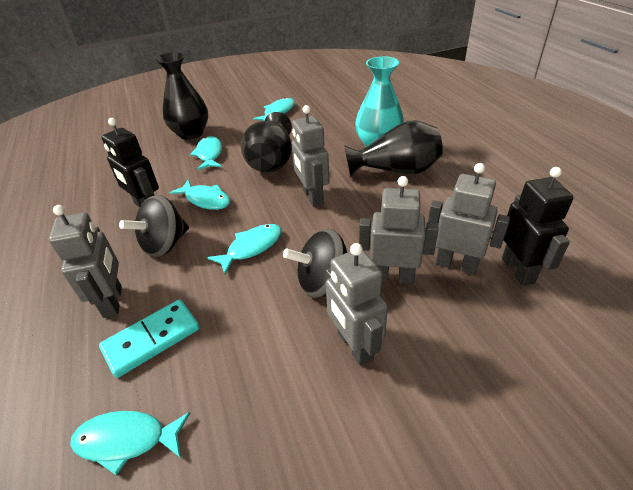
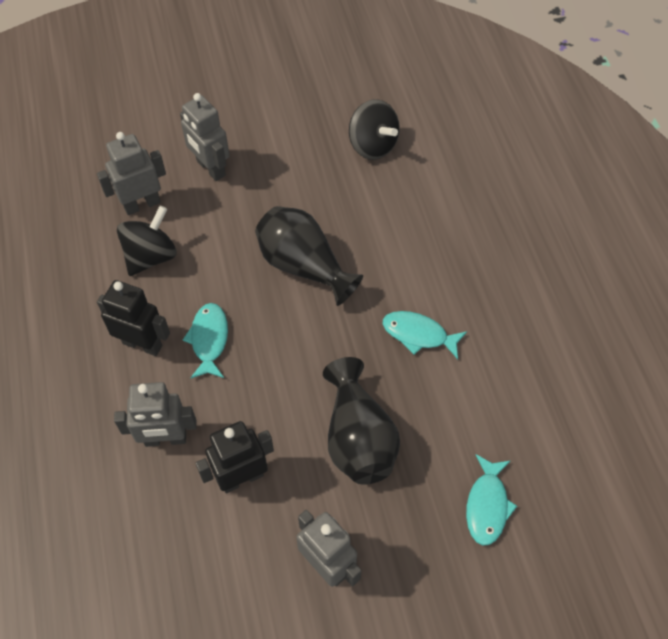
black vase: [155,52,208,140] [241,112,292,173] [344,120,443,178] = 3 -> [255,206,363,306] [323,357,400,484] = 2
grey robot: [49,205,122,318] [292,105,330,207] [326,243,388,366] [359,176,439,284] [428,163,510,274] = 5 -> [97,132,166,215] [114,382,197,447] [180,93,230,181] [296,510,362,587] = 4
turquoise domino: [99,299,200,378] = 1 -> none = 0
turquoise fish: [70,411,190,476] [170,180,230,210] [190,136,222,170] [207,224,282,274] [253,98,295,120] = 5 -> [183,303,228,378] [383,311,467,359] [466,454,517,545] = 3
turquoise vase: [355,56,404,147] = 1 -> none = 0

